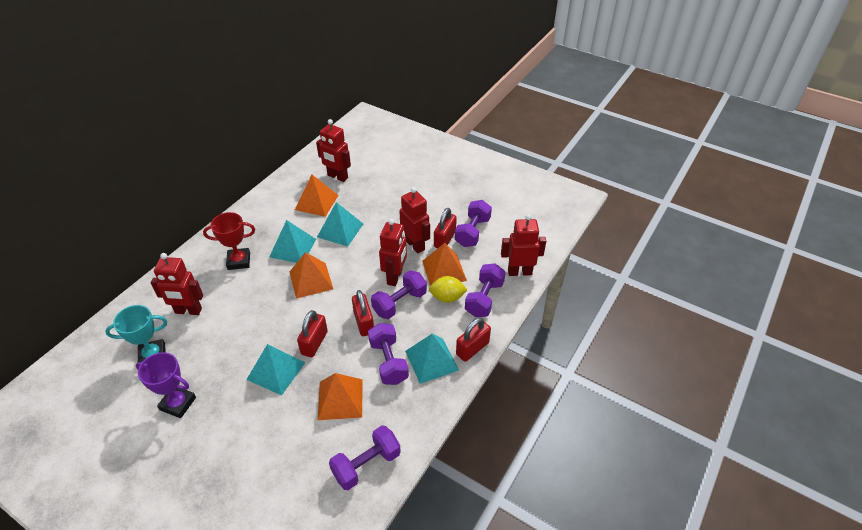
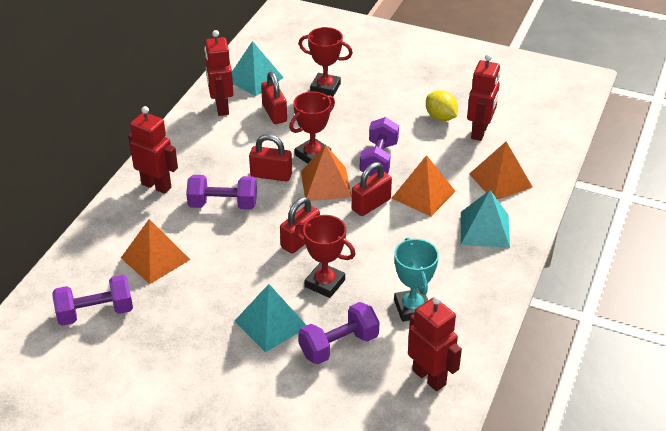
purple dumbbell: [329,425,401,490] [368,323,409,385] [371,270,427,319] [455,200,492,247] [465,263,506,317] = 5 -> [53,275,133,326] [186,175,257,210] [298,302,380,364] [360,117,399,176] = 4
purple trophy: [136,352,196,418] = 1 -> none = 0
red robot: [151,253,203,315] [316,119,351,182] [379,219,407,286] [399,187,430,253] [501,214,546,276] = 5 -> [128,106,178,194] [204,30,234,116] [408,295,462,391] [467,54,500,141] = 4
red trophy: [203,212,255,270] = 1 -> [289,92,335,164] [295,215,356,298] [299,27,353,97] = 3
turquoise pyramid: [246,344,305,395] [269,220,316,263] [317,202,363,246] [405,334,459,384] = 4 -> [232,41,284,96] [235,284,306,352] [461,190,510,248] = 3

